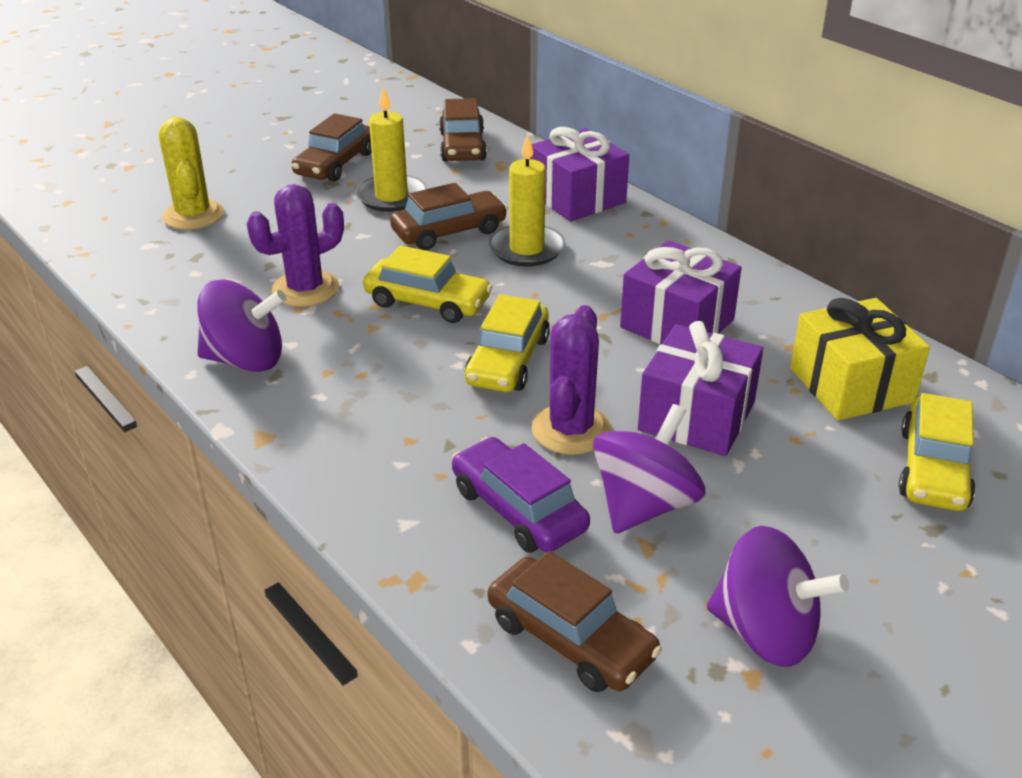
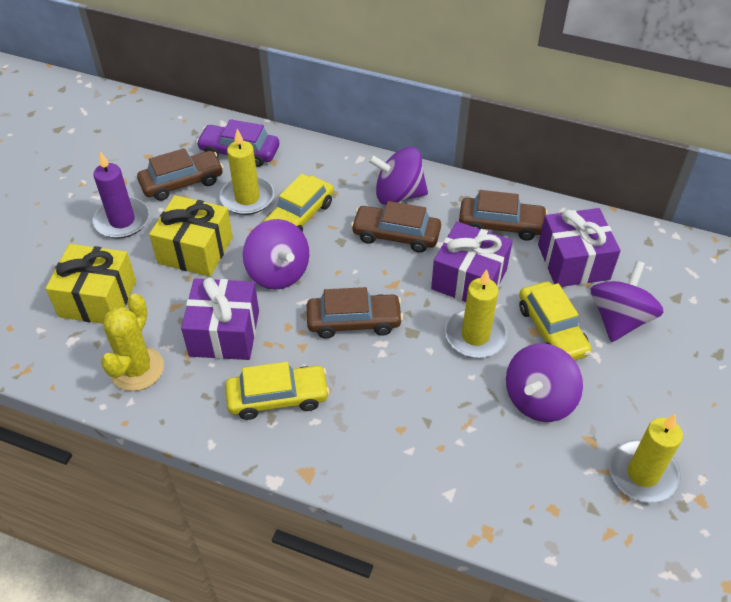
purple cactus: [247,184,344,307] [531,305,611,455] = 2 -> none = 0
purple candle: none = 0 -> [93,151,149,239] = 1
purple spinning top: [197,279,286,372] [593,404,705,533] [707,526,849,667] = 3 -> [243,219,309,290] [368,147,428,205] [506,343,583,422] [591,261,664,342] = 4
yellow candle: [356,86,427,212] [489,133,565,267] = 2 -> [219,129,274,215] [445,269,508,358] [609,414,683,503] = 3
yellow gift: [790,298,930,421] = 1 -> [45,244,136,324] [149,195,233,277] = 2

